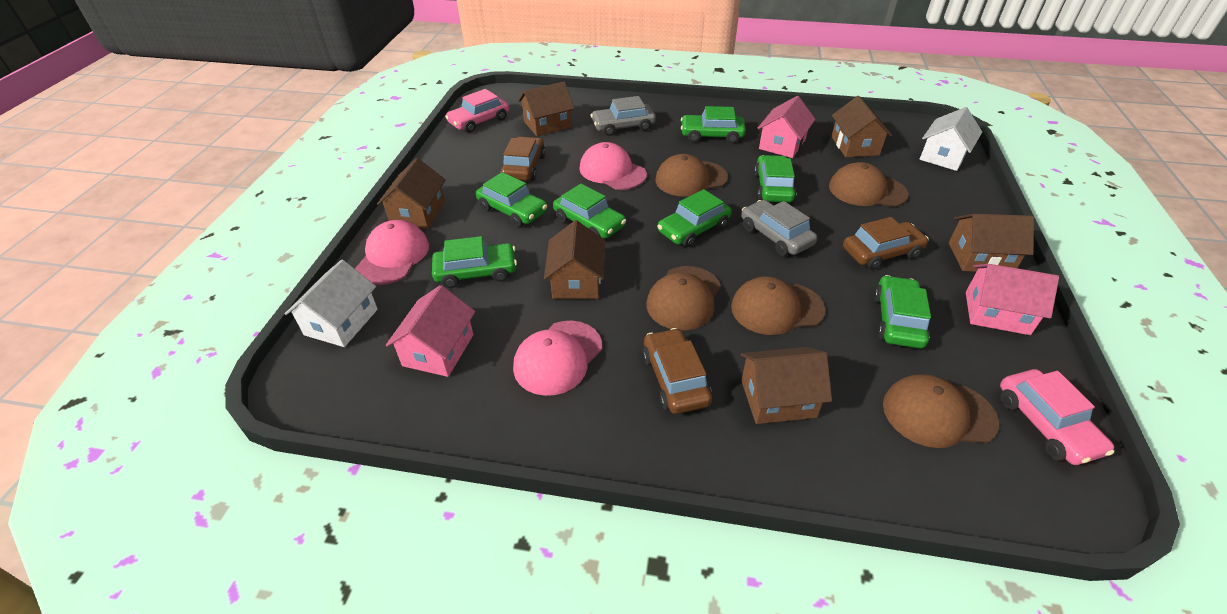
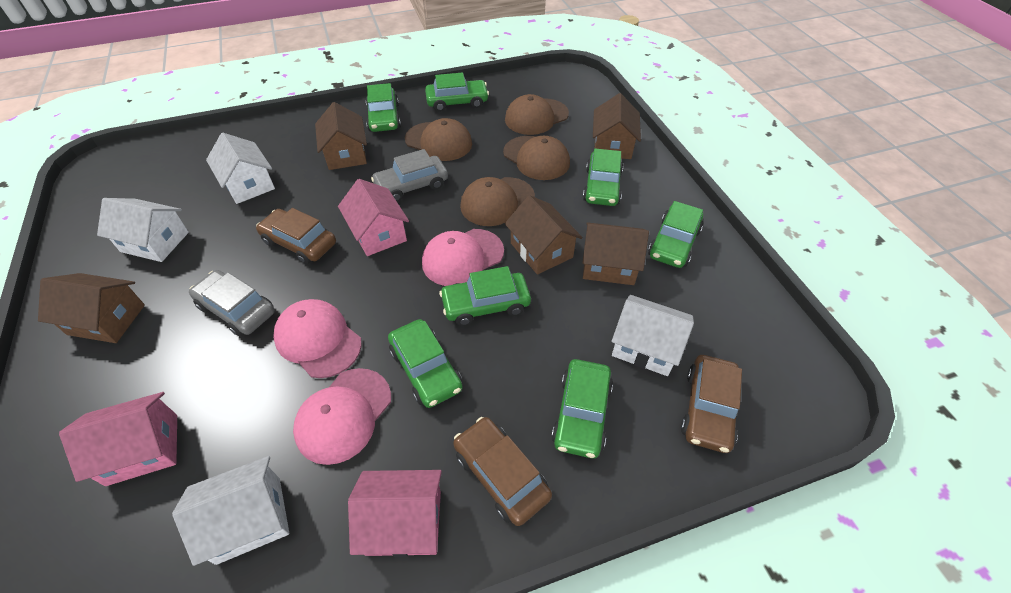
brown cap: [647,266,721,330] [655,154,728,197] [731,277,825,335] [829,162,909,207] [883,374,999,448] = 5 -> [405,118,472,161] [460,177,535,226] [503,136,570,180] [505,94,569,135] = 4
brown house: [377,158,446,229] [518,82,575,136] [544,220,605,299] [741,347,832,424] [831,96,892,157] [949,214,1034,272] = 6 -> [38,273,145,343] [315,102,367,170] [505,195,583,275] [582,222,649,285] [593,93,641,159] = 5
pink car: [445,89,509,133] [1000,369,1114,465] = 2 -> none = 0
white house: [285,259,378,347] [920,107,982,171] = 2 -> [97,198,189,262] [172,456,289,566] [206,133,275,204] [612,295,694,376] = 4

